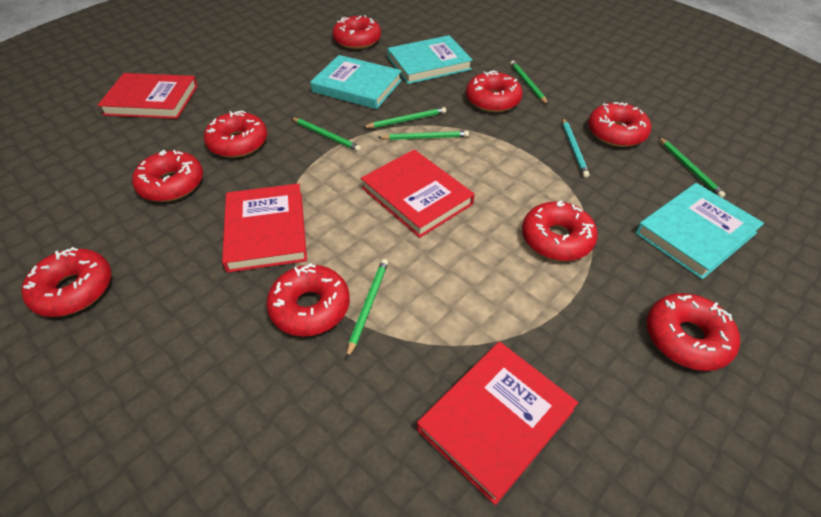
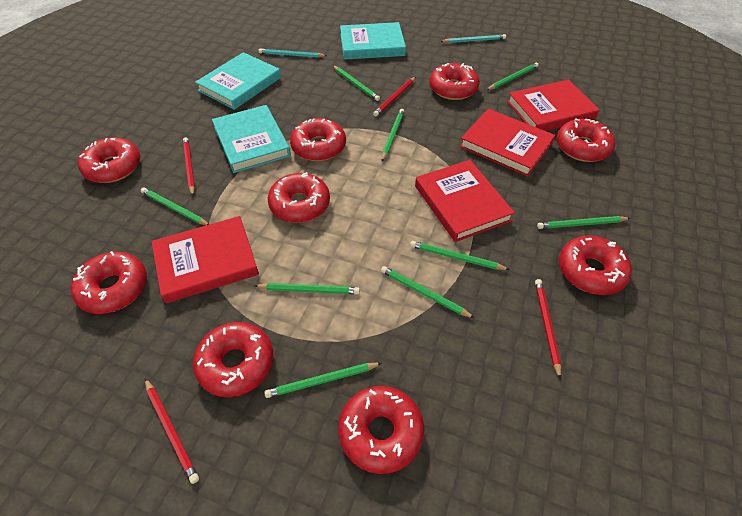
green pencil: [291,117,361,152] [347,259,388,358] [363,107,446,128] [378,131,469,140] [510,61,548,105] [659,137,726,198] = 6 -> [141,188,209,225] [255,283,360,294] [264,363,382,398] [333,66,380,101] [381,109,405,161] [381,266,474,318] [410,241,510,270] [487,63,539,90] [537,216,630,229] = 9
red pencil: none = 0 -> [145,378,199,484] [183,137,195,196] [373,77,416,116] [535,279,561,380] = 4
turquoise pencil: [562,118,590,178] = 1 -> [259,49,327,58] [440,34,506,43] = 2

